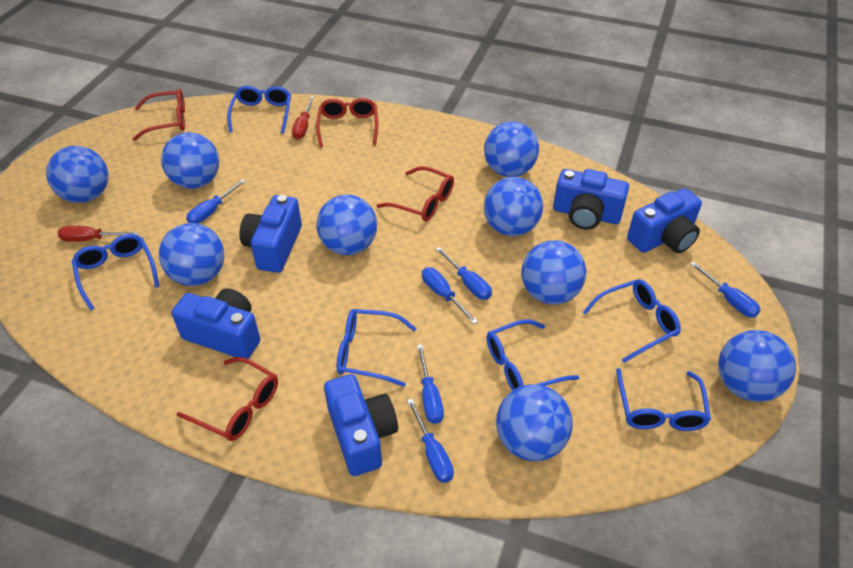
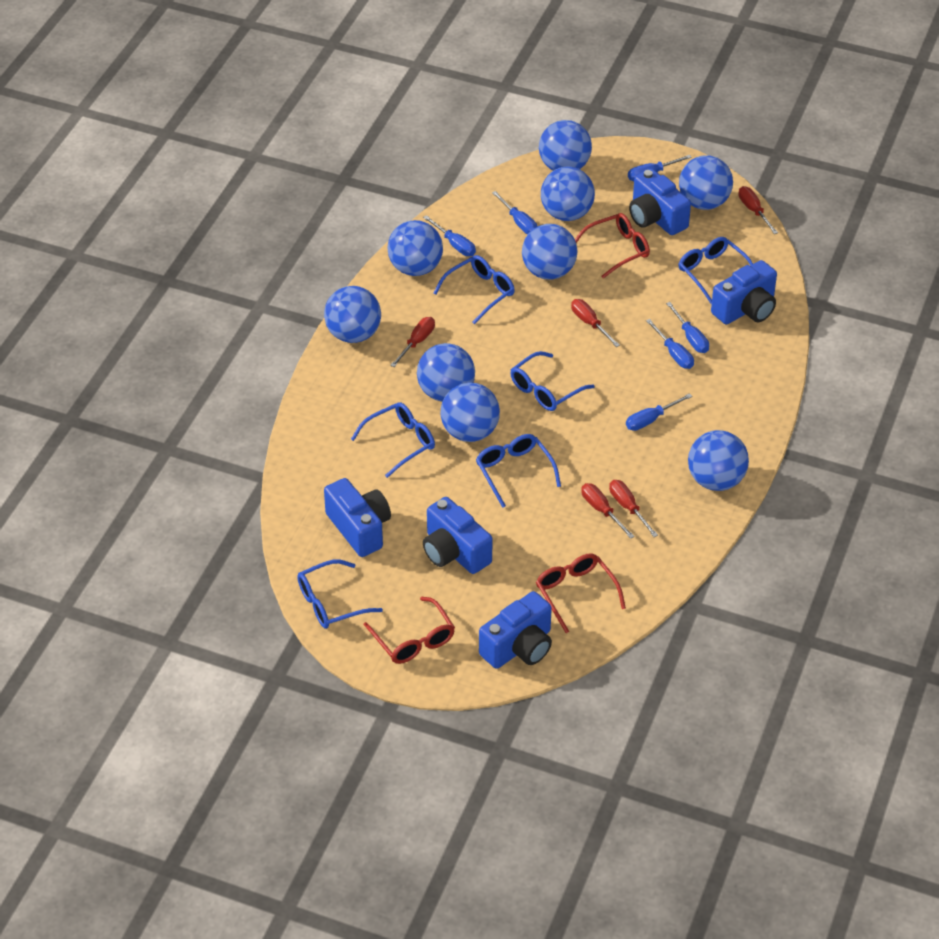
red glasses: [133,89,185,141] [177,357,278,441] [316,98,378,147] [376,166,454,221] = 4 -> [364,597,455,664] [536,553,626,633] [575,213,650,279] = 3
red screwdriver: [58,226,138,242] [292,96,314,140] = 2 -> [390,317,435,367] [571,299,620,347] [581,483,635,539] [609,480,658,537] [738,186,778,234] = 5

